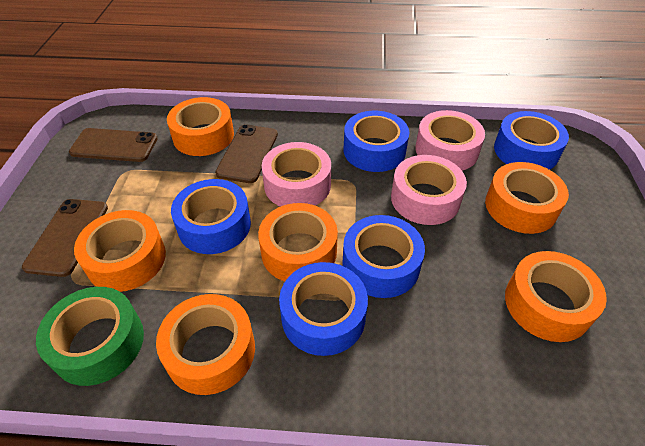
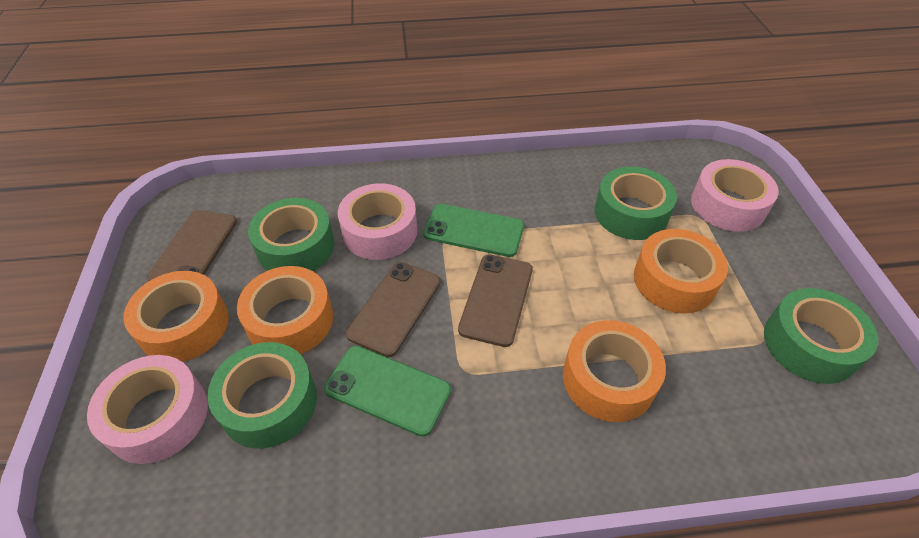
blue tape: [171,179,251,254] [279,262,368,356] [342,215,425,298] [344,111,409,172] [494,111,569,170] = 5 -> none = 0
green phone: none = 0 -> [324,346,451,437] [423,204,524,257] = 2
green tape: [36,287,144,386] = 1 -> [207,342,317,449] [248,198,335,271] [595,166,677,240] [764,288,878,384] = 4
orange tape: [74,210,166,292] [156,294,255,395] [167,97,234,156] [258,203,338,281] [485,162,569,234] [505,251,607,342] = 6 -> [124,271,229,362] [237,266,333,354] [563,320,666,422] [634,229,728,314] = 4

